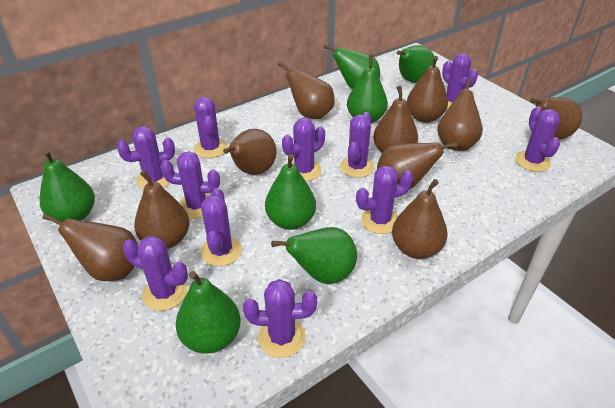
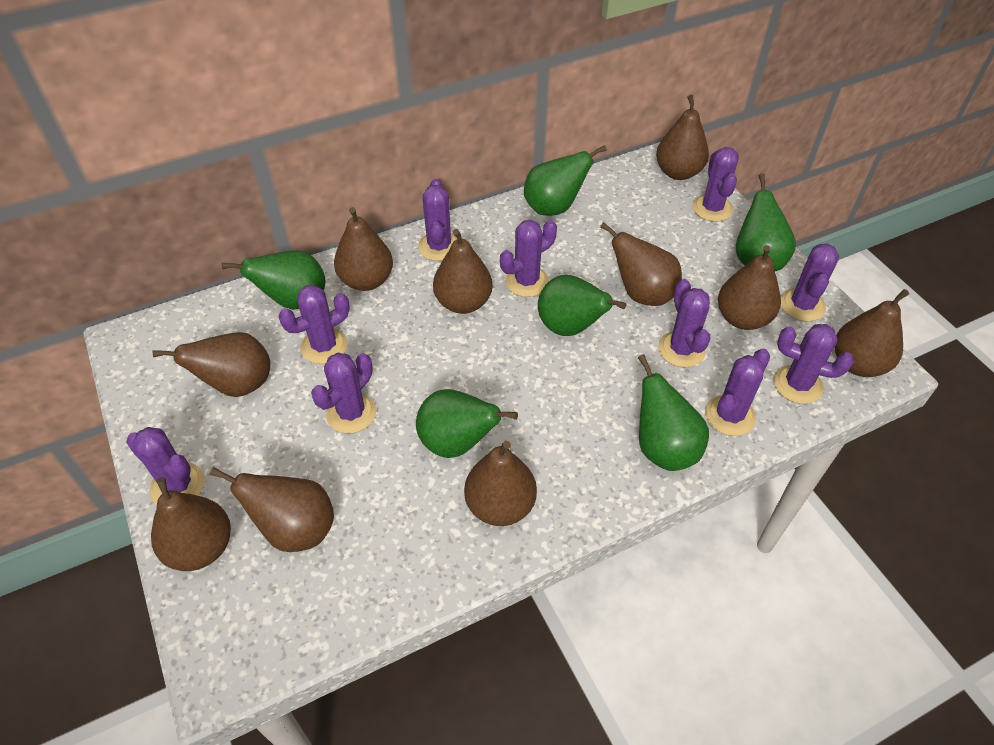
green pear: [40,149,95,222] [176,271,241,354] [265,154,316,230] [271,227,357,284] [324,44,380,89] [347,55,388,123] [397,45,434,83] = 7 -> [222,250,325,310] [416,389,518,458] [524,145,607,216] [538,275,626,336] [638,354,709,471] [736,173,796,271] = 6
purple cactus: [117,126,175,189] [123,236,188,311] [160,151,220,219] [194,97,227,158] [201,188,242,266] [243,279,317,358] [282,118,325,182] [340,112,374,178] [356,166,413,234] [442,53,478,108] [515,106,560,172] = 11 -> [126,427,205,505] [278,285,350,364] [311,353,376,434] [418,179,457,261] [500,220,557,297] [658,279,711,368] [692,147,739,222] [705,349,770,436] [774,324,854,404] [781,243,839,322] = 10

